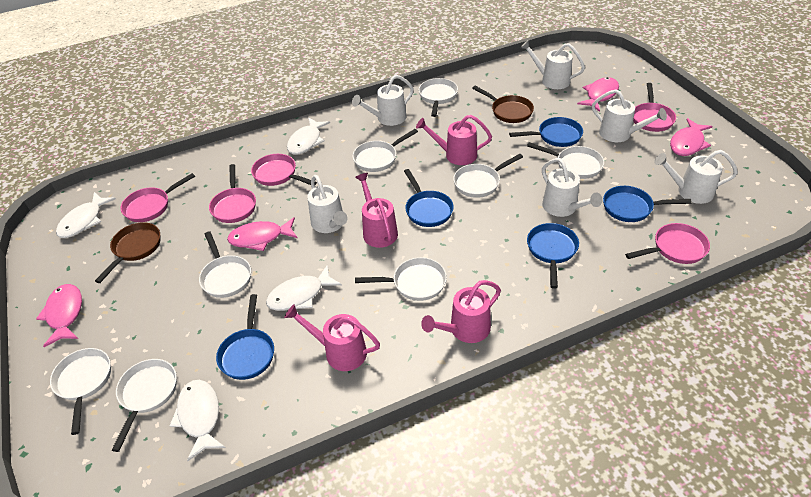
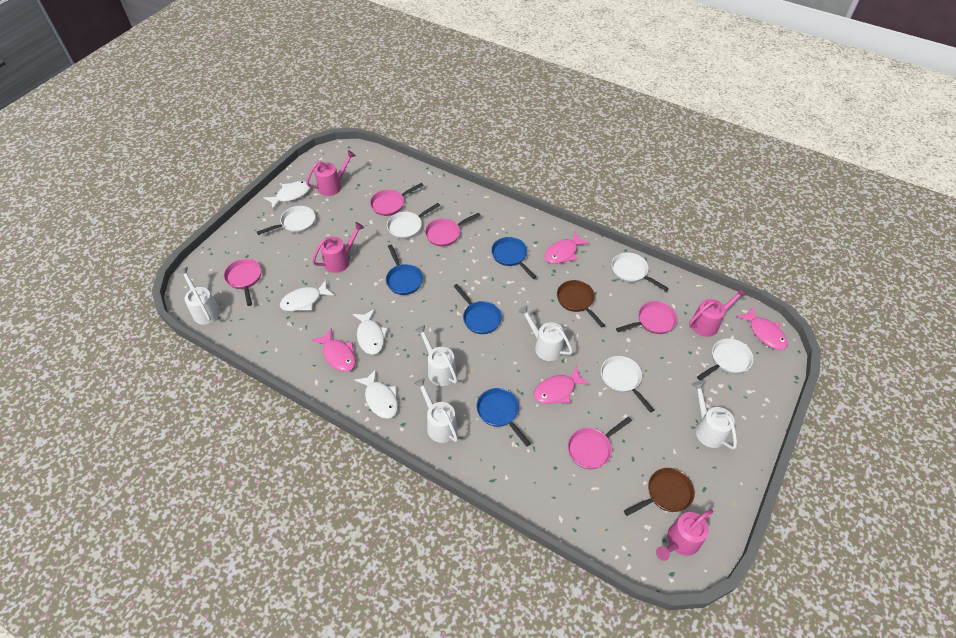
blue pan: [216,294,274,380] [404,169,454,227] [509,117,583,147] [527,223,579,289] [603,186,692,222] = 5 -> [386,245,423,295] [454,284,502,334] [476,388,531,447] [491,237,536,279] = 4
white pan: [50,348,111,435] [112,359,177,452] [199,231,251,298] [353,129,418,172] [355,257,447,301] [419,78,458,117] [453,154,523,198] [527,142,604,179] = 8 -> [257,206,315,235] [387,203,440,239] [601,356,654,413] [612,253,669,291] [697,338,753,381] = 5
white watering can: [307,175,348,233] [352,75,414,126] [520,40,585,89] [542,158,602,217] [592,89,667,142] [654,150,738,204] = 6 -> [177,267,221,324] [414,378,458,443] [415,325,457,386] [518,305,573,361] [692,381,737,449] = 5

